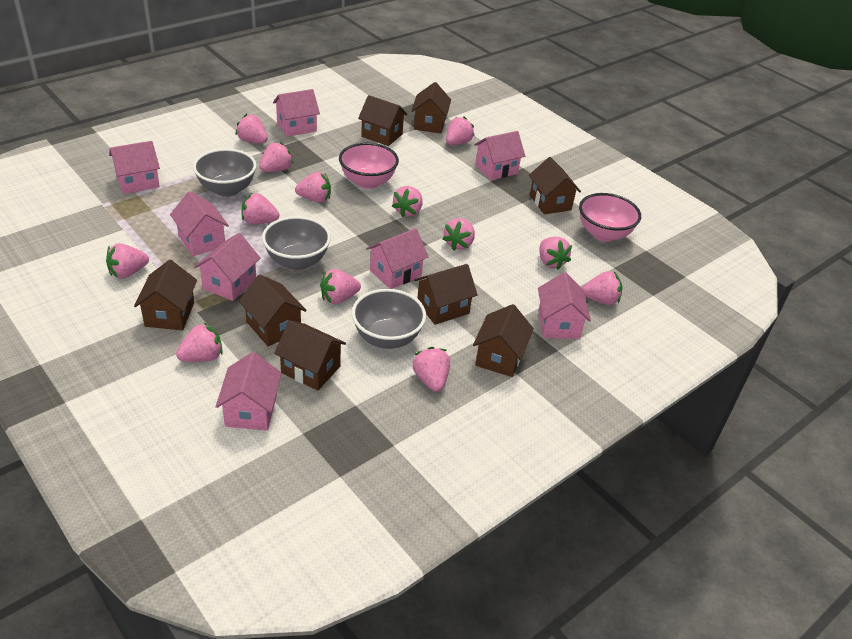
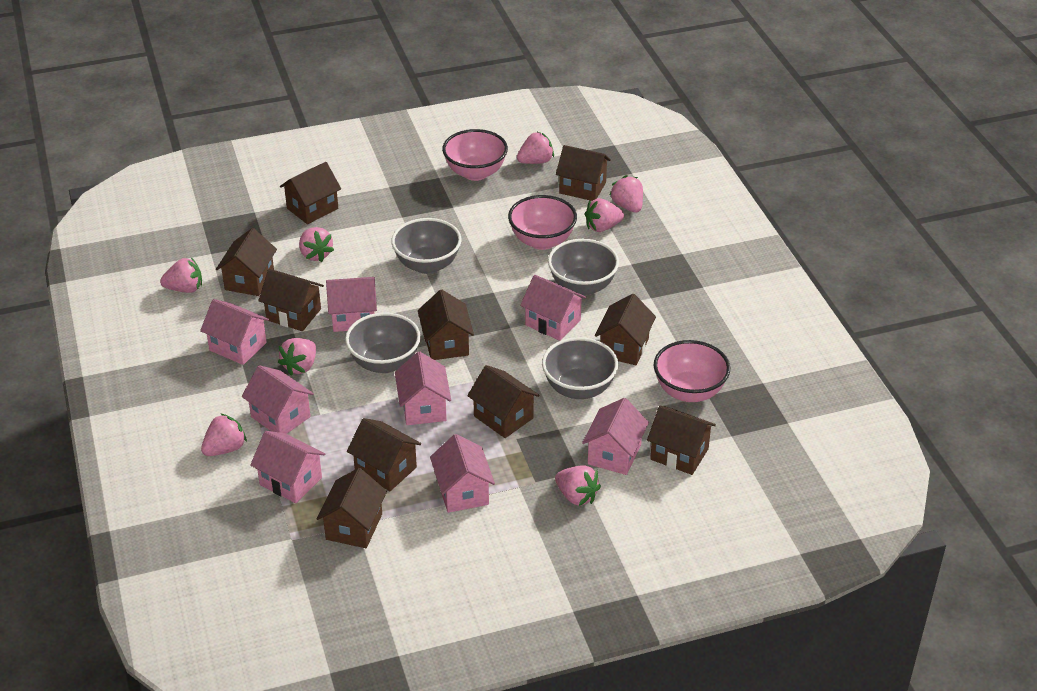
brown house: [134,260,197,330] [239,275,307,346] [274,320,346,391] [358,95,408,146] [411,82,451,134] [414,264,478,325] [473,304,534,377] [529,157,581,214] = 8 -> [216,228,277,296] [258,269,324,331] [280,162,341,224] [317,468,387,548] [347,418,421,491] [418,289,474,360] [467,365,540,438] [556,145,611,201] [595,294,656,365] [647,405,716,475] = 10
grey bowl: [193,149,257,197] [262,216,331,270] [352,289,426,349] = 3 -> [345,312,421,373] [391,218,462,274] [542,337,618,399] [548,239,619,296] = 4
pink bowl: [339,142,399,189] [579,193,641,242] = 2 -> [442,129,508,181] [508,195,577,250] [654,340,730,402] = 3
pink strawberry: [106,243,149,279] [176,323,223,362] [235,114,268,143] [242,193,279,225] [259,142,293,172] [295,172,331,203] [320,269,361,304] [392,186,423,217] [412,347,450,392] [443,218,475,251] [446,116,475,145] [539,237,572,270] [582,271,622,305] = 13 -> [160,257,202,293] [201,413,247,456] [278,338,316,375] [299,227,334,262] [517,132,554,164] [555,465,601,506] [585,198,624,232] [610,175,643,213] = 8

